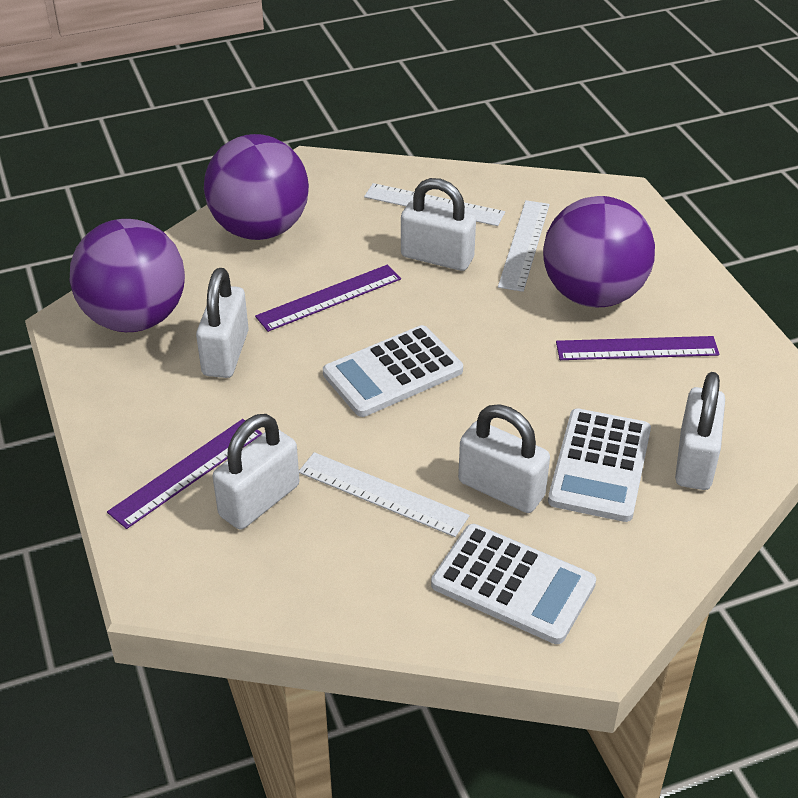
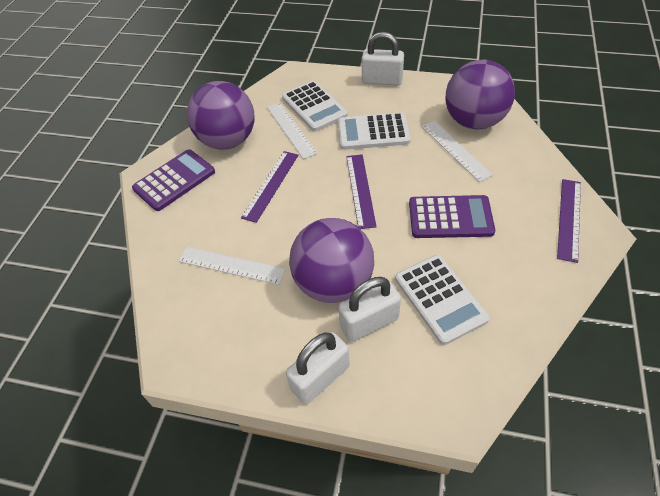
purple calculator: none = 0 -> [132,149,215,211] [409,195,495,238] = 2
white padlock: [196,268,249,378] [213,414,300,529] [401,178,476,271] [458,404,550,513] [675,372,725,490] = 5 -> [286,332,350,404] [338,277,401,342] [362,32,404,85] = 3

